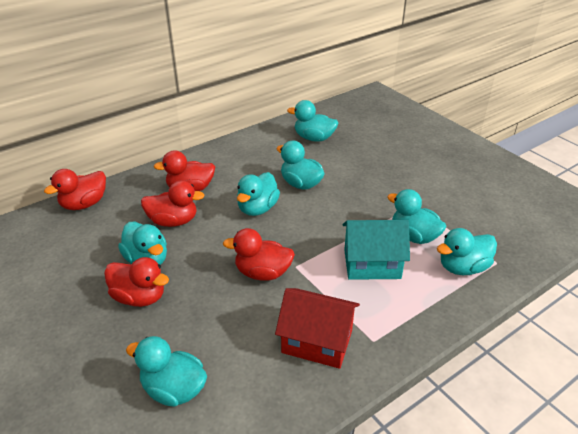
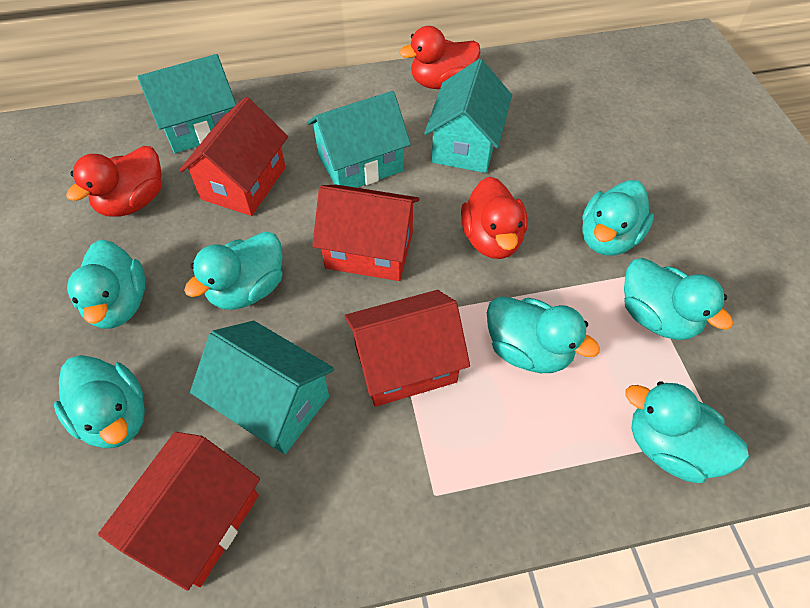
red duck: [44,169,106,210] [104,257,169,307] [141,180,205,227] [153,150,215,191] [223,228,295,281] = 5 -> [66,146,161,217] [399,26,480,89] [461,176,528,259] = 3
red house: [275,288,360,369] = 1 -> [98,432,260,591] [179,97,288,216] [312,185,420,281] [344,290,470,407] = 4
turquoise house: [343,220,410,280] = 1 -> [137,54,236,153] [190,321,334,454] [307,91,411,188] [424,59,512,173] = 4

